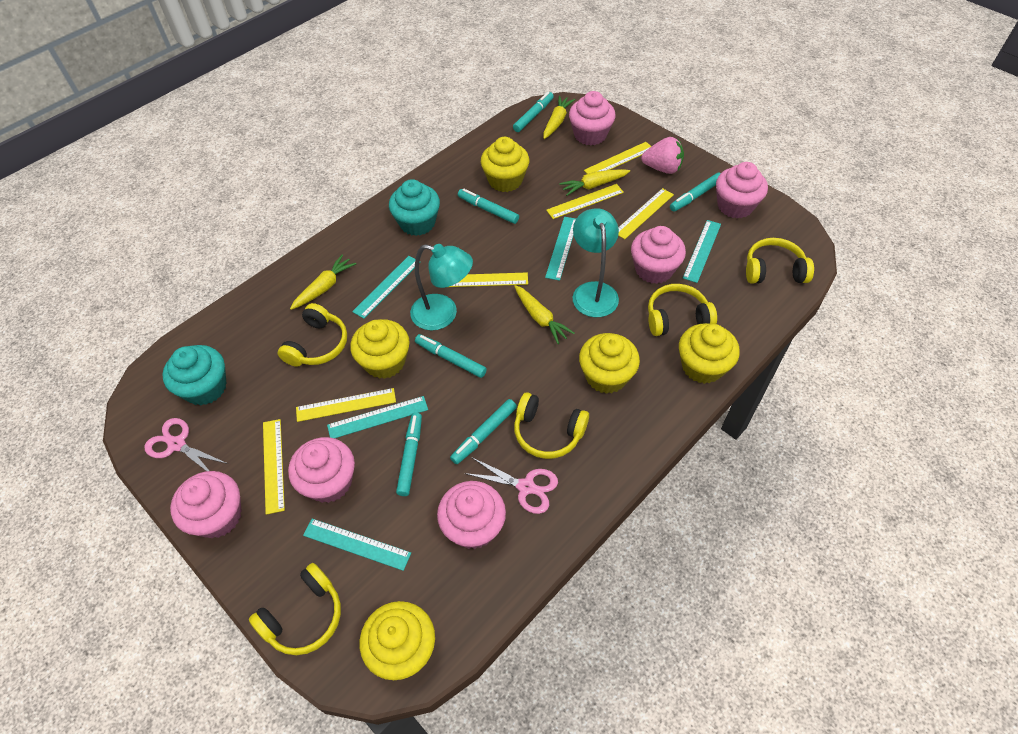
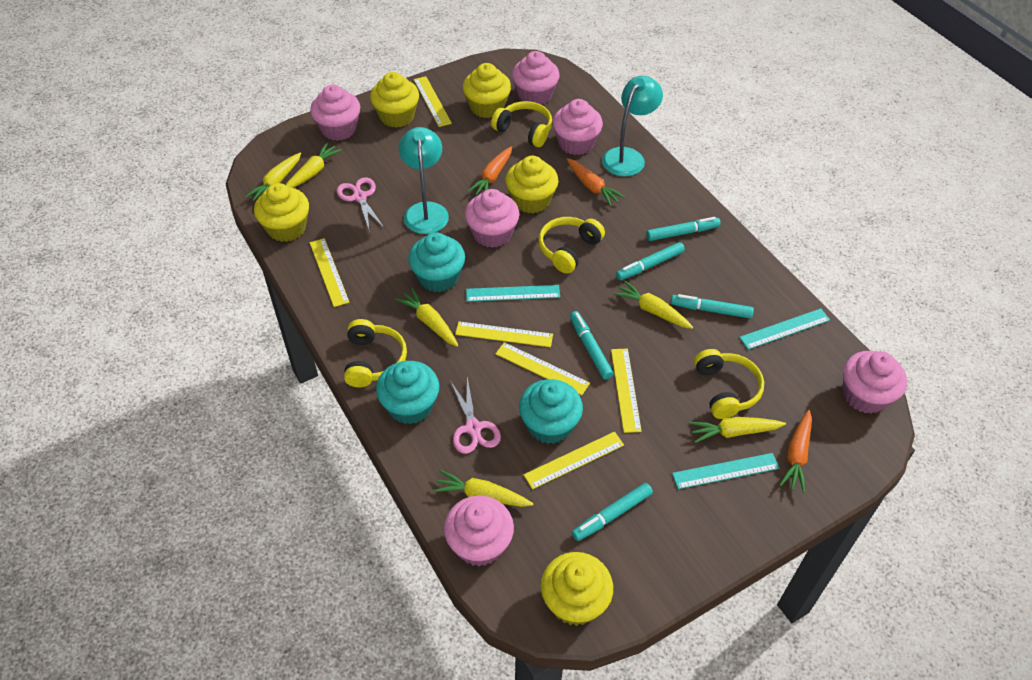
orange carrot: none = 0 -> [467,146,512,195] [567,158,625,207] [780,410,812,493] = 3
pink strawberry: [641,137,684,174] = 1 -> none = 0
turquoise cupcake: [162,345,227,405] [389,179,440,236] = 2 -> [376,361,439,425] [408,232,465,292] [519,379,583,444] = 3
turquoise marker: [396,413,422,496] [415,334,487,378] [450,399,517,464] [458,189,519,224] [513,92,554,132] [670,173,721,211] = 6 -> [570,311,613,380] [572,483,653,541] [616,242,685,280] [646,217,721,241] [671,294,754,318] = 5
turquoise ruler: [303,519,411,571] [327,396,428,438] [352,256,420,319] [545,217,576,281] [683,220,721,283] = 5 -> [466,285,560,302] [672,453,779,489] [739,308,830,350] = 3
yellow carrot: [290,255,356,310] [514,285,575,344] [543,96,575,139] [559,169,630,196] = 4 -> [245,152,301,201] [286,143,342,188] [395,288,458,347] [433,470,533,507] [613,280,693,329] [689,417,786,443] = 6
yellow headphones: [249,563,341,655] [278,303,347,367] [514,392,589,459] [648,284,717,336] [746,238,814,283] = 5 -> [344,319,407,387] [491,101,552,147] [538,217,605,274] [694,349,764,419] = 4

